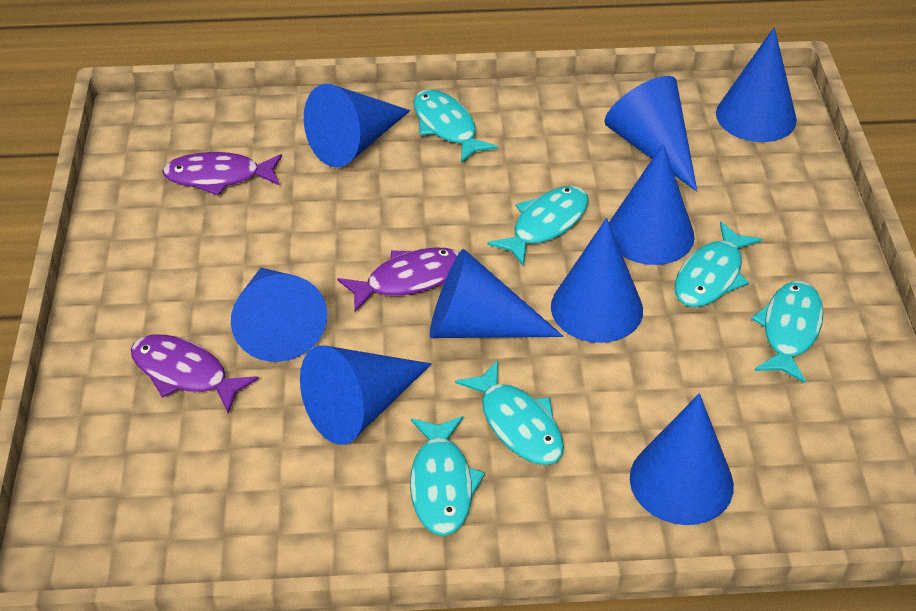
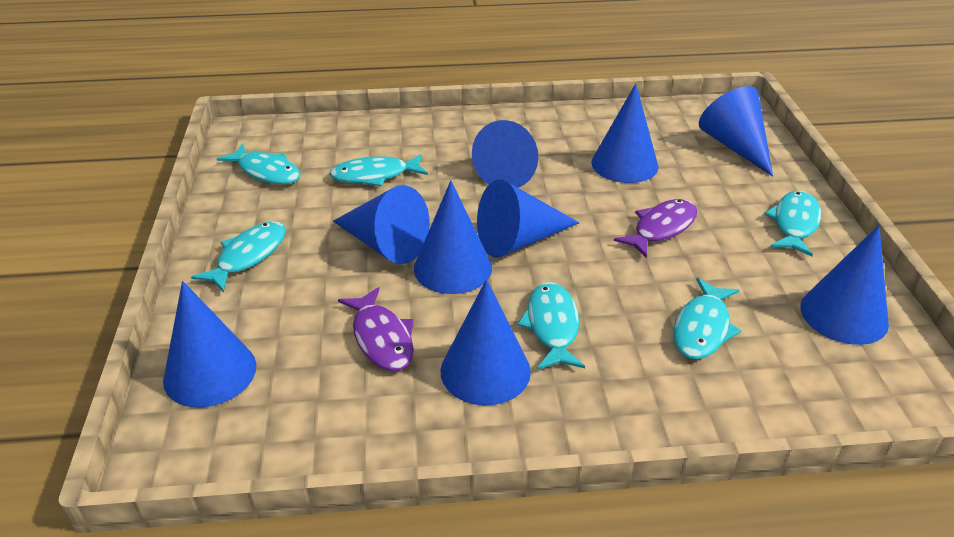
purple fish: [131,334,259,413] [162,152,282,196] [337,247,459,312] = 3 -> [338,287,414,371] [614,199,697,258] = 2

